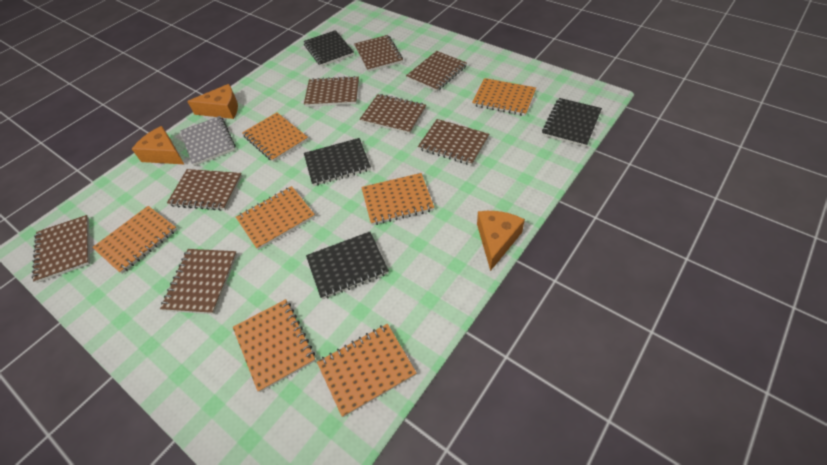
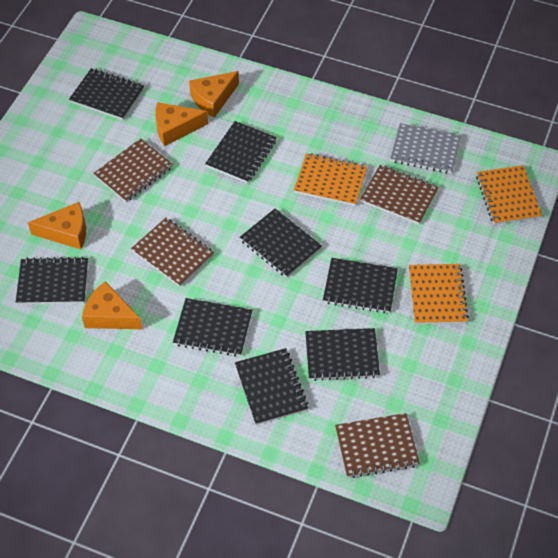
black notebook: [304,30,354,67] [304,138,371,186] [306,232,389,299] [542,98,602,147] = 4 -> [16,257,88,304] [69,68,144,120] [173,298,252,357] [205,121,277,183] [235,348,308,425] [240,209,322,278] [305,328,380,381] [323,258,398,313] = 8
brown notebook: [31,215,90,283] [160,249,237,314] [167,169,242,211] [304,76,359,107] [354,35,403,72] [360,94,426,134] [406,51,467,92] [418,119,489,166] = 8 -> [93,138,173,202] [131,218,214,287] [335,413,420,478] [360,165,439,224] = 4
orange cheese: [132,126,185,165] [187,84,238,119] [477,211,525,271] = 3 -> [28,202,86,249] [82,281,142,329] [155,102,208,146] [189,71,239,118] = 4
orange notebook: [92,206,177,274] [233,299,316,392] [236,186,315,250] [242,113,308,162] [317,324,416,417] [361,173,434,225] [472,78,536,116] = 7 -> [294,153,367,206] [409,264,469,324] [476,165,542,225] = 3

